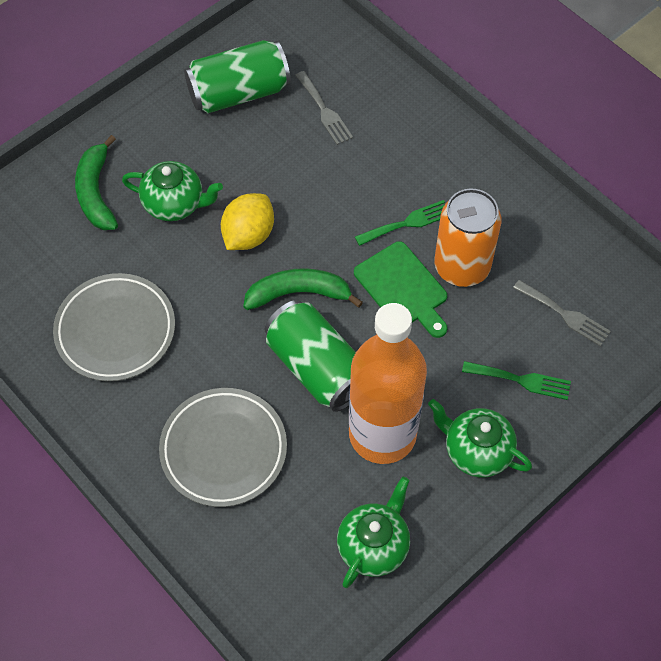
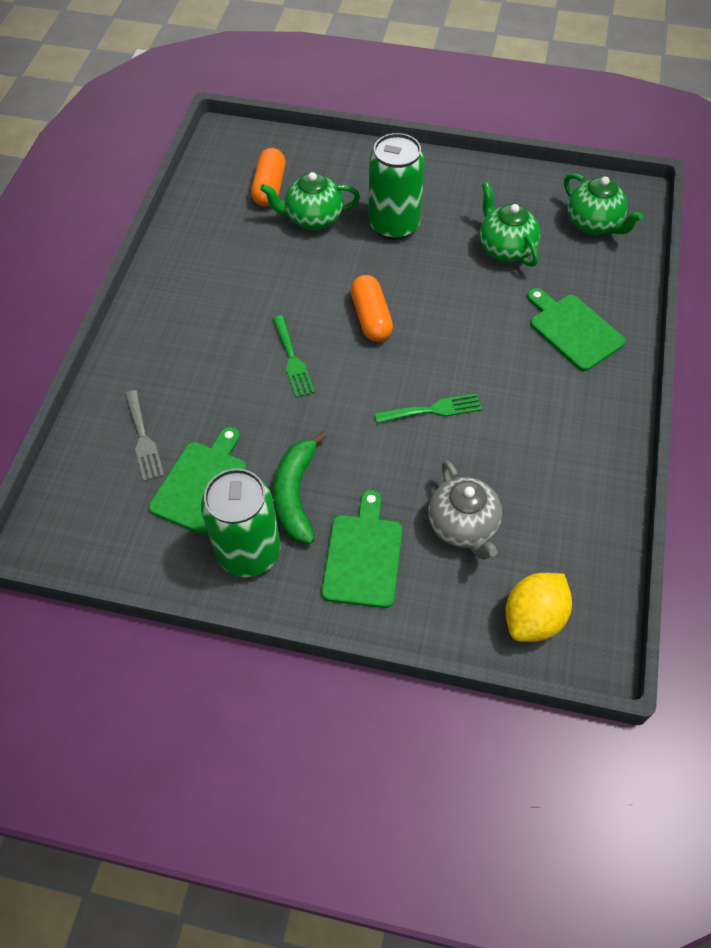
green banana: [75,135,118,230] [243,268,363,310] = 2 -> [274,431,327,544] = 1
green cutting board: [354,241,447,338] = 1 -> [149,427,247,534] [322,490,402,608] [527,288,626,371] = 3
grey fork: [295,71,353,145] [513,280,611,346] = 2 -> [125,390,164,481] = 1
grey plate: [53,273,175,382] [159,388,287,507] = 2 -> none = 0
grey teapot: none = 0 -> [428,460,502,560] = 1
orange bottle: [349,303,427,464] = 1 -> none = 0
orange can: [434,188,501,287] = 1 -> none = 0
orange capsule: none = 0 -> [251,148,286,207] [351,275,393,342] = 2

